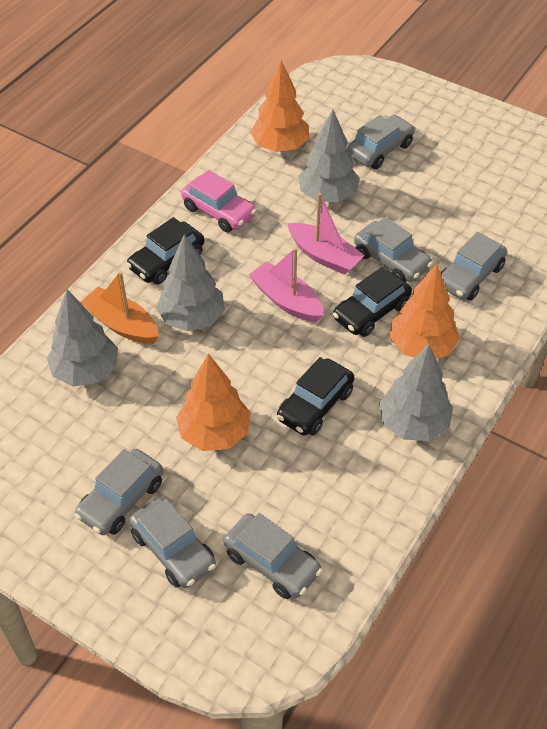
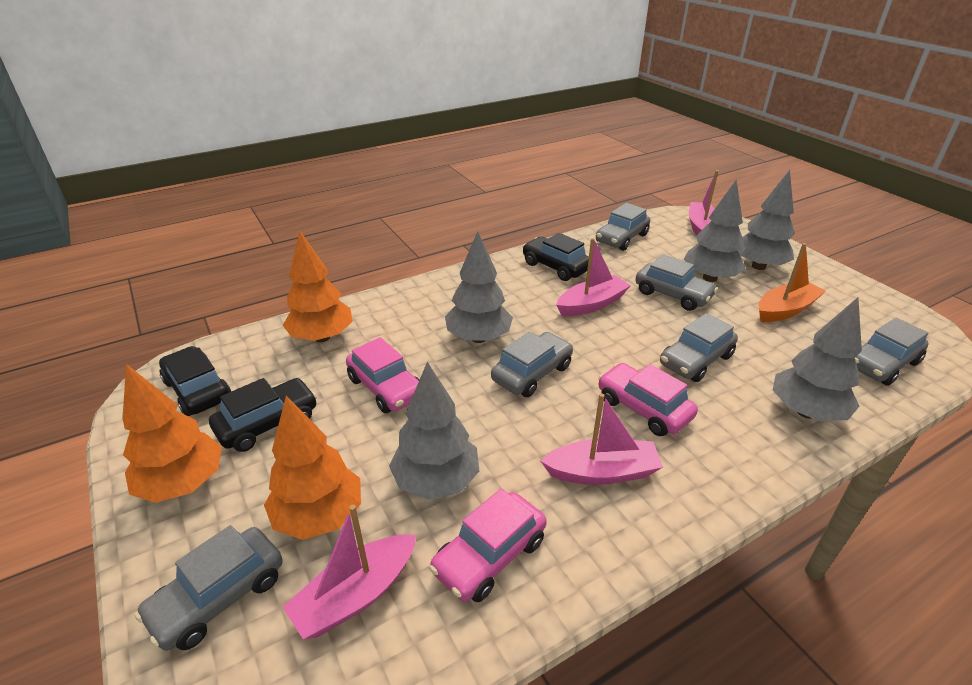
grey tree: [47,289,118,387] [156,234,225,331] [298,109,360,202] [379,344,453,441] = 4 -> [389,362,479,500] [445,231,513,343] [683,180,746,282] [738,170,795,270] [773,297,862,421] = 5
pink boat: [249,248,324,322] [287,193,365,275] = 2 -> [282,505,417,639] [541,393,663,485] [556,238,631,316] [689,170,719,235] = 4
pink car: [181,170,257,233] = 1 -> [346,337,419,413] [429,489,547,602] [598,363,698,436] = 3

